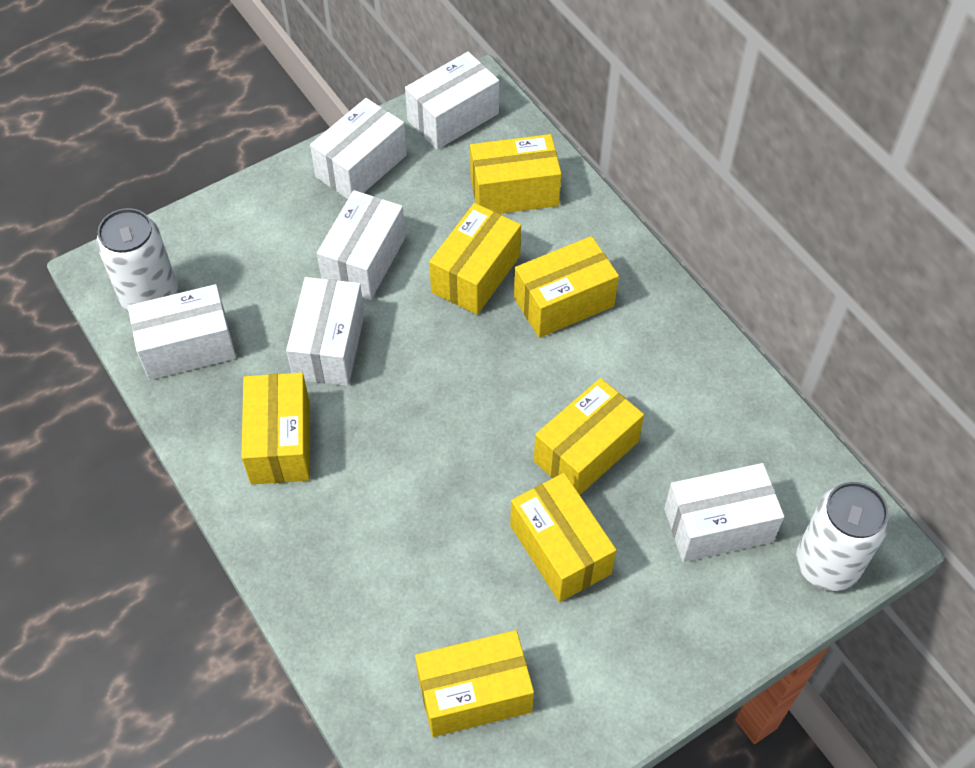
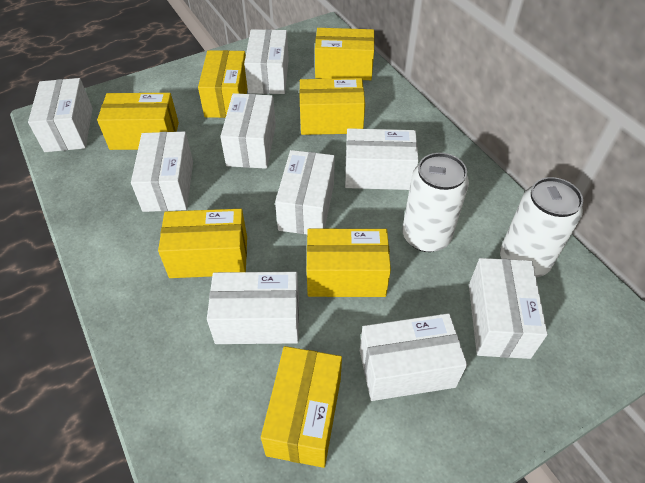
white box: [128,284,236,380] [286,277,365,386] [310,98,407,199] [317,190,405,300] [405,52,499,150] [664,463,784,562] = 6 -> [28,78,93,152] [131,132,193,212] [207,272,299,344] [220,93,276,169] [244,29,289,94] [275,150,335,234] [345,128,419,190] [360,313,467,401] [469,258,548,359] = 9

